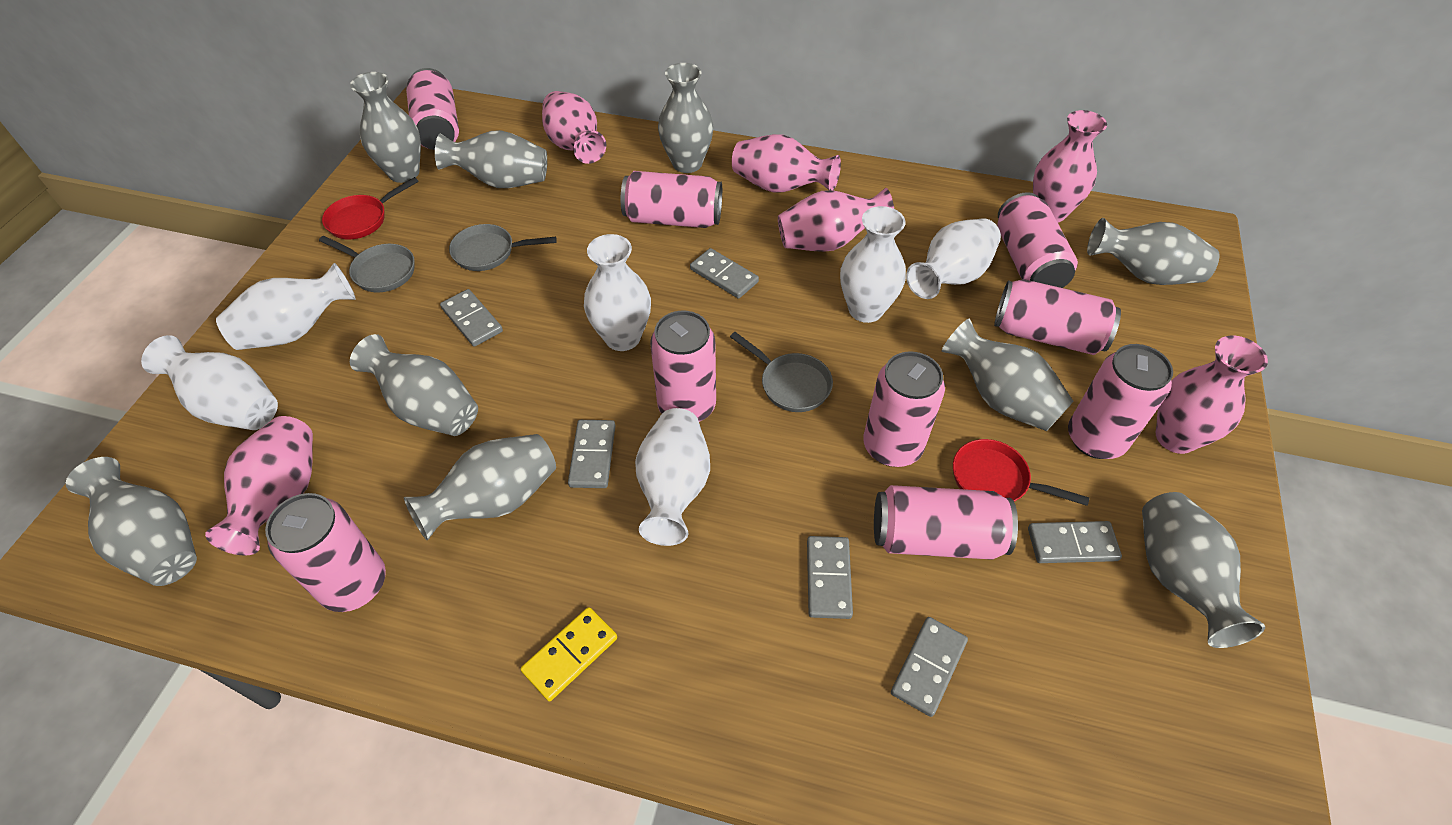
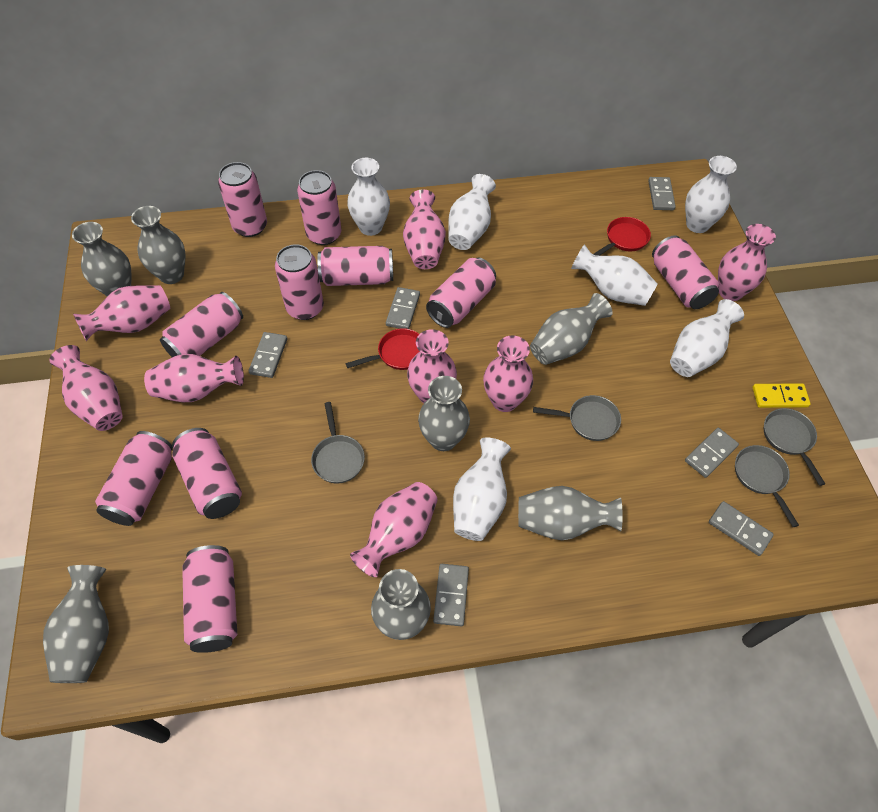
grey pan: [319,236,415,293] [449,224,557,271] [730,332,833,412] = 3 -> [311,402,365,484] [533,395,621,441] [735,445,799,527] [764,408,825,486] = 4
grey vase: [66,457,197,586] [350,72,421,183] [350,334,478,436] [404,434,556,541] [435,130,547,188] [658,63,714,173] [942,318,1073,431] [1087,218,1219,285] [1142,492,1265,648] = 9 -> [43,565,109,683] [72,222,132,296] [131,206,185,284] [371,569,431,640] [418,376,470,451] [518,486,623,540] [530,293,613,365] = 7
pink can: [265,493,386,612] [406,68,459,150] [621,171,722,228] [650,311,716,422] [863,351,945,467] [874,485,1018,560] [994,279,1121,355] [998,192,1078,288] [1068,344,1173,459] = 9 -> [95,431,173,526] [160,292,243,357] [172,428,242,519] [182,545,237,653] [218,162,267,237] [275,244,324,320] [297,170,341,245] [317,246,393,286] [426,258,496,328] [652,235,719,309] = 10
pink vase: [205,416,313,555] [542,91,606,164] [732,134,841,193] [778,188,894,252] [1033,110,1107,223] [1156,336,1268,454] = 6 -> [49,345,123,431] [73,285,170,341] [144,354,244,402] [350,482,437,577] [403,189,446,269] [407,329,457,404] [483,335,533,412] [718,224,776,301] = 8

